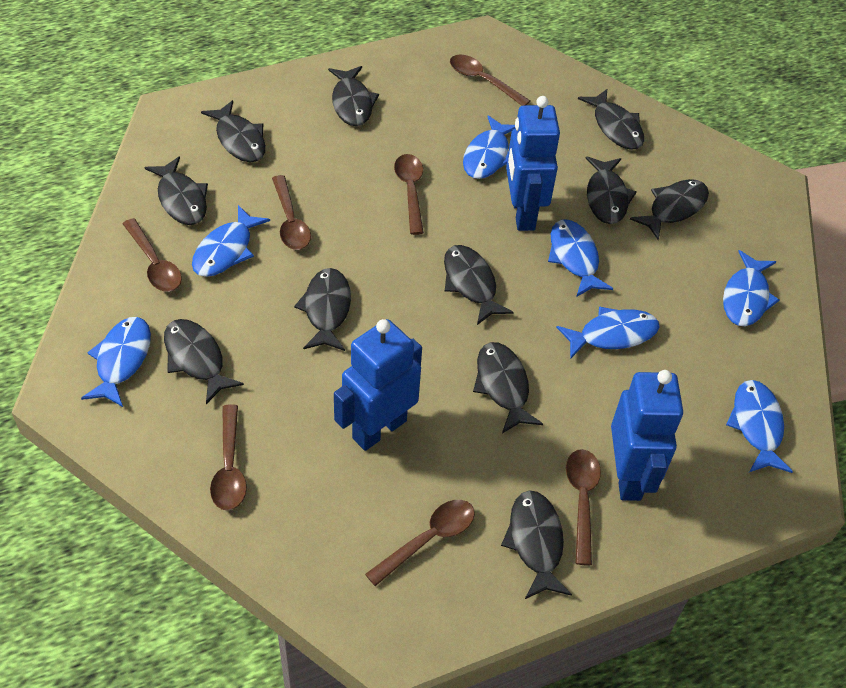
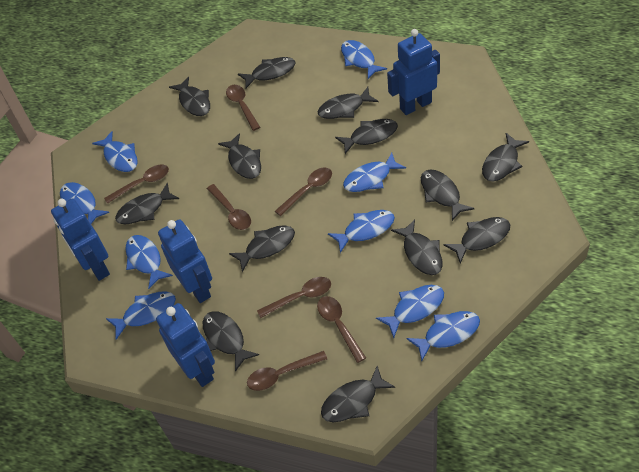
black fish: [144,156,208,225] [164,319,244,404] [201,100,266,162] [294,268,351,351] [328,66,379,126] [444,245,514,325] [473,342,543,433] [501,490,572,599] [578,89,644,150] [586,156,637,224] [630,179,709,240] = 11 -> [115,182,179,224] [169,77,210,116] [202,311,259,372] [218,133,261,179] [229,225,295,272] [238,57,296,88] [318,87,379,119] [321,366,395,422] [335,119,398,154] [391,220,443,275] [421,170,474,221] [444,217,510,264] [482,133,529,181] = 13
blue fish: [81,317,151,407] [192,205,270,277] [463,115,515,179] [548,220,613,297] [556,306,659,359] [723,250,779,326] [726,380,793,473] = 7 -> [60,182,109,224] [92,131,138,172] [106,291,176,340] [125,235,173,289] [328,210,395,253] [341,40,387,79] [343,153,406,192] [376,285,444,338] [406,311,480,361] = 9
blue robot: [334,319,422,451] [506,96,560,231] [611,370,683,501] = 3 -> [51,198,110,281] [156,303,215,387] [158,219,212,303] [387,29,440,115] = 4

